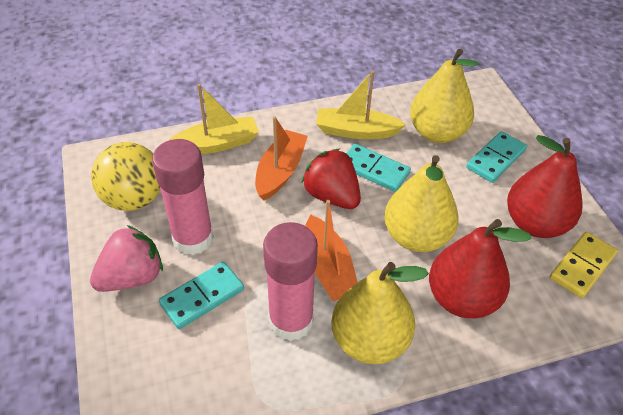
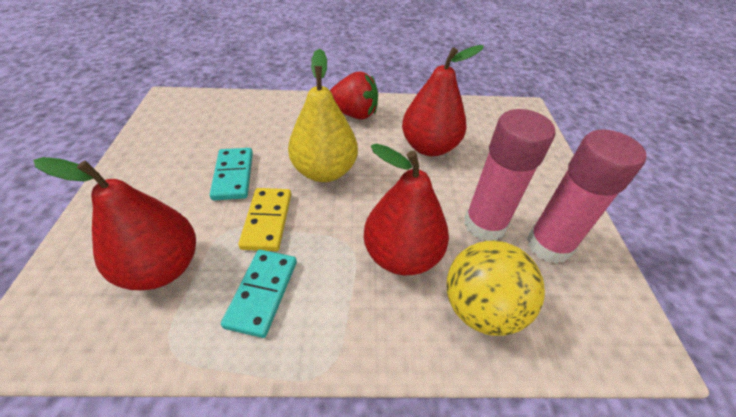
orange boat: [255,116,308,201] [305,200,358,301] = 2 -> none = 0
pink strawberry: [90,225,163,292] = 1 -> none = 0
red pear: [429,219,532,318] [507,135,583,238] = 2 -> [33,157,196,290] [364,143,449,275] [402,45,484,156] = 3
turquoise domino: [159,262,244,329] [346,144,411,192] [466,131,527,183] = 3 -> [210,148,253,200] [221,250,297,338] = 2
yellow boat: [170,84,259,154] [316,71,406,140] = 2 -> none = 0
yellow pear: [331,262,429,364] [384,155,459,252] [410,49,479,143] = 3 -> [288,49,358,182] = 1

